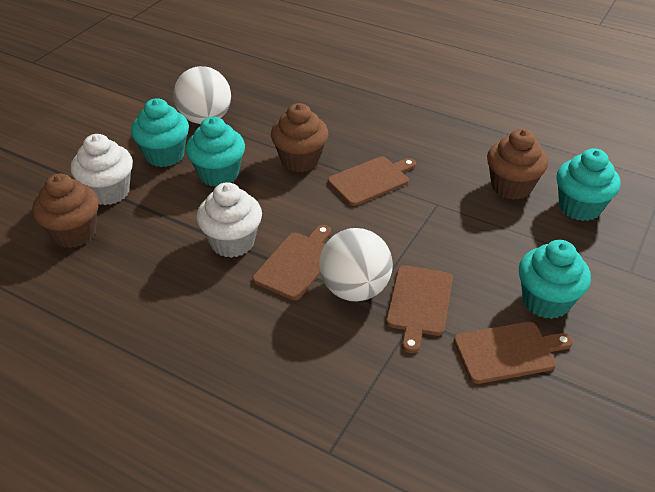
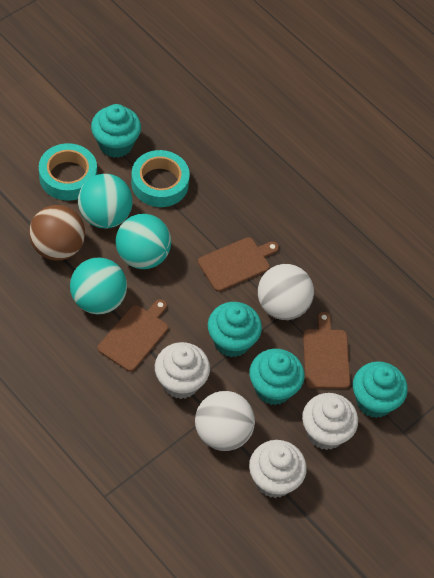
brown ball: none = 0 -> [29,205,85,261] = 1
brown cupcake: [32,174,99,248] [271,103,328,172] [487,129,548,200] = 3 -> none = 0
brown cutting board: [253,225,331,300] [328,156,416,206] [386,265,453,353] [454,322,573,384] = 4 -> [98,299,168,372] [198,237,279,292] [303,312,350,389] = 3
turquoise ball: none = 0 -> [70,257,127,314] [78,174,133,228] [116,214,171,269] = 3
turquoise tape: none = 0 -> [39,143,97,201] [131,150,190,207] = 2
white cupcake: [71,134,133,205] [196,182,262,258] = 2 -> [155,342,210,399] [249,440,307,498] [302,393,358,450] = 3

